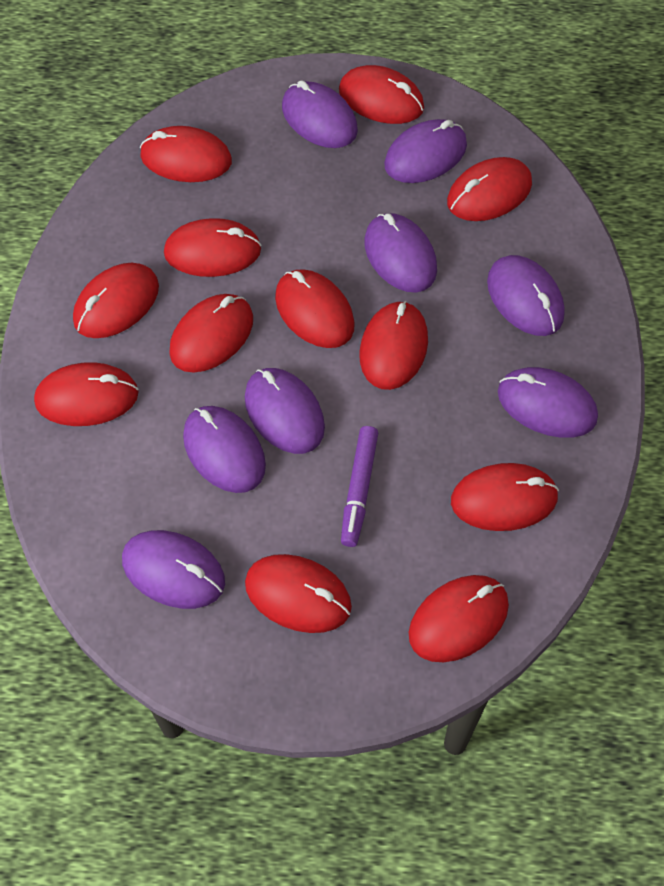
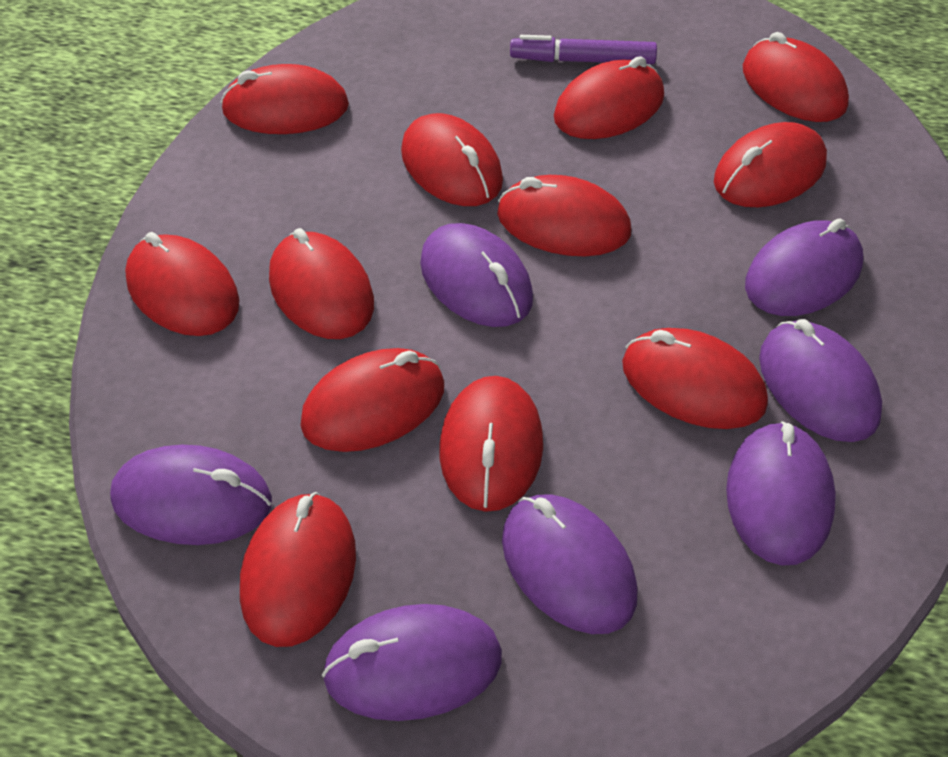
purple mouse: [122,530,225,609] [183,406,266,493] [245,368,325,454] [282,80,358,148] [364,213,437,293] [384,119,467,183] [487,255,565,336] [498,367,598,438] = 8 -> [110,445,272,545] [322,604,502,721] [420,223,533,327] [502,494,637,634] [726,421,836,566] [745,218,863,316] [759,319,882,442] = 7

